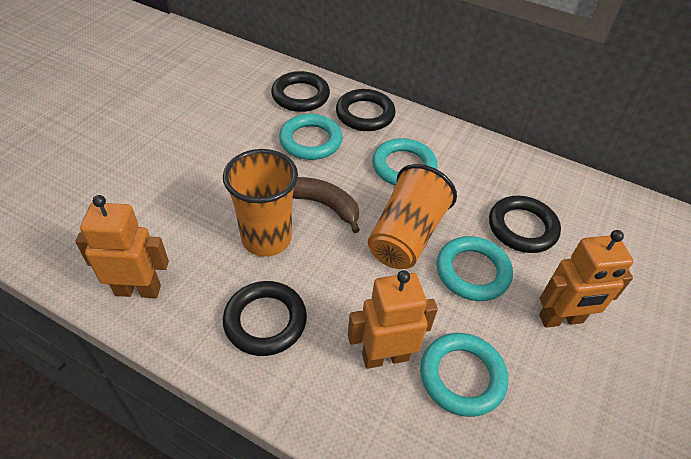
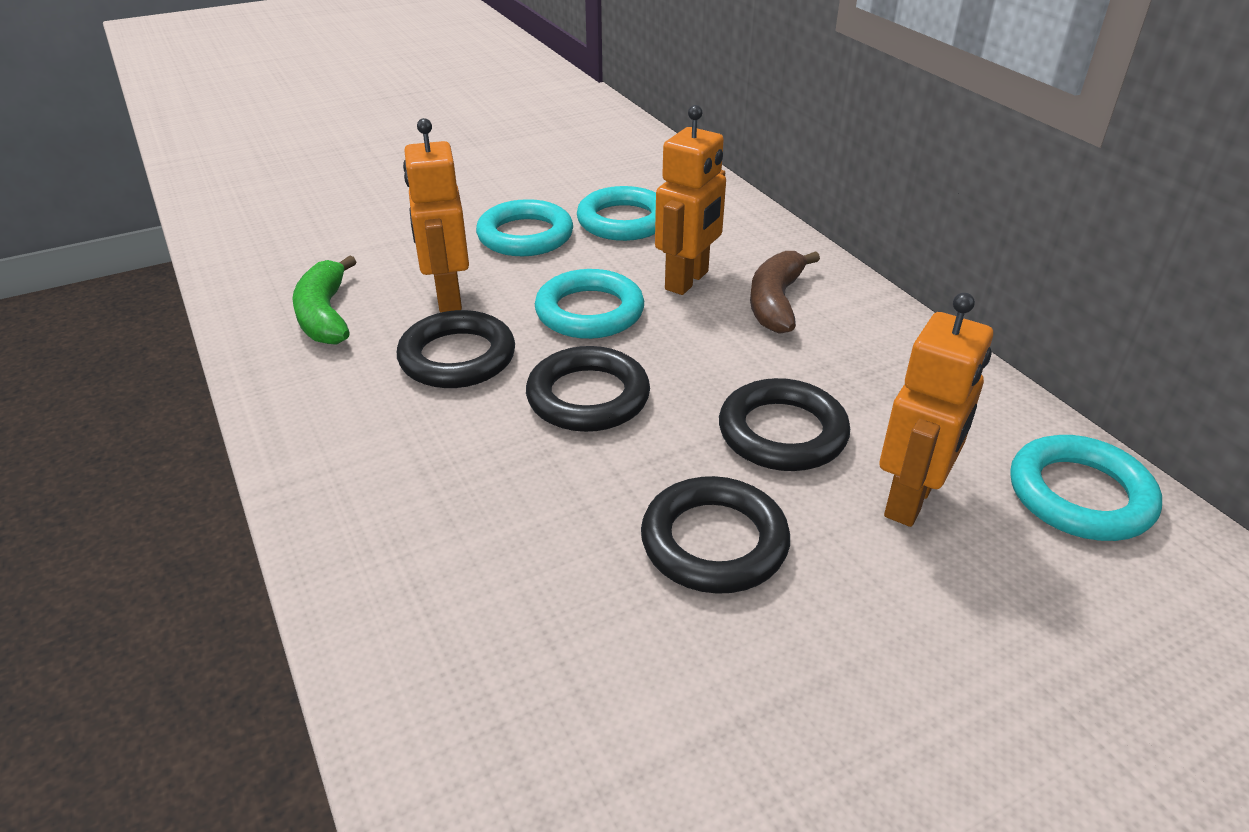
green banana: none = 0 -> [292,256,357,345] = 1
orange cup: [223,149,298,257] [368,164,457,269] = 2 -> none = 0

